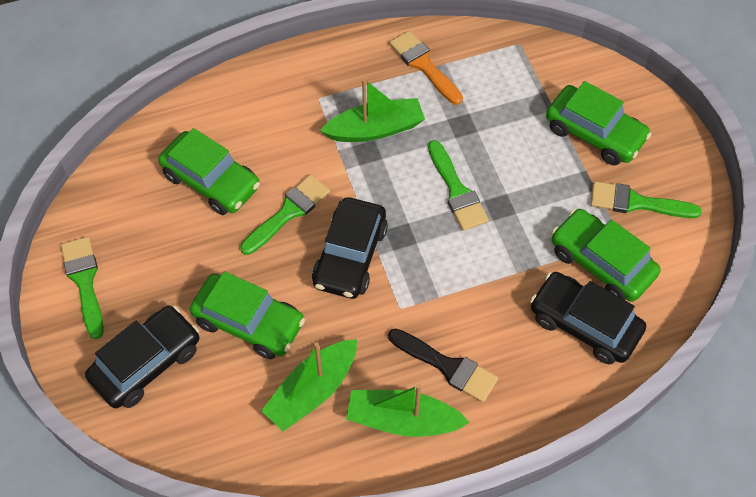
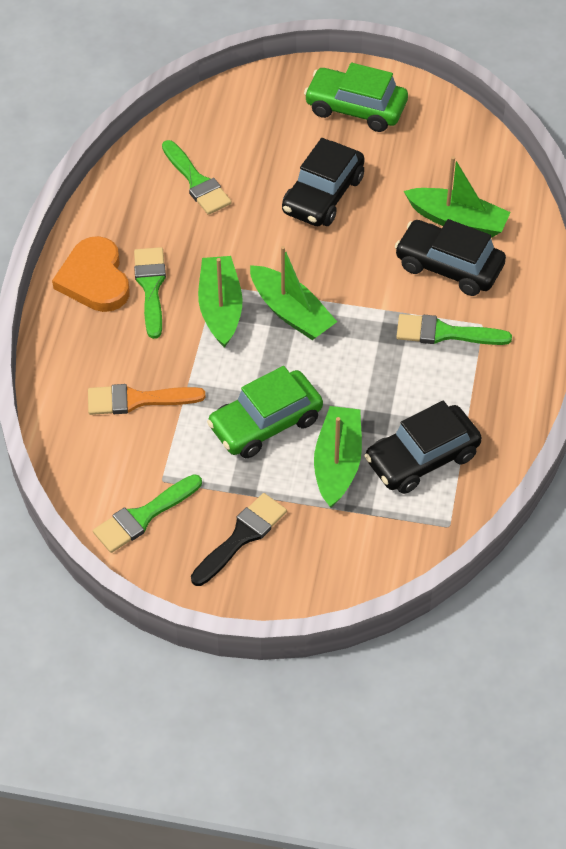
green boat: [261,339,357,432] [320,79,425,142] [346,384,470,437] = 3 -> [198,256,243,348] [250,246,337,340] [314,406,362,507] [404,156,511,238] = 4
green car: [158,128,260,215] [190,271,305,359] [546,81,652,165] [552,209,661,302] = 4 -> [207,366,323,458] [304,63,408,132] = 2
orange heart: none = 0 -> [52,236,130,312] = 1

